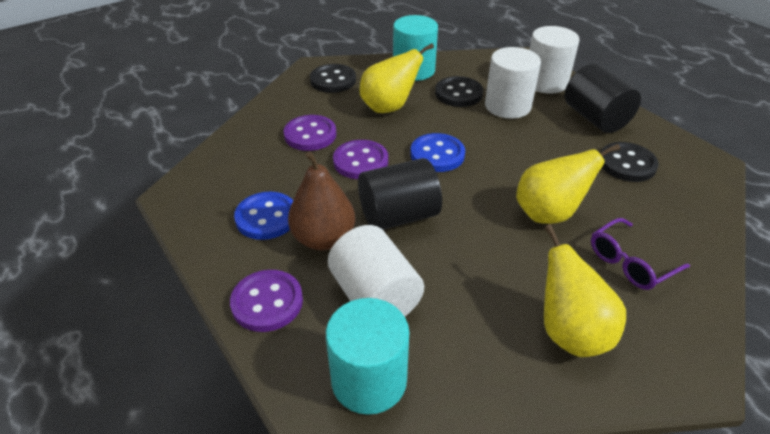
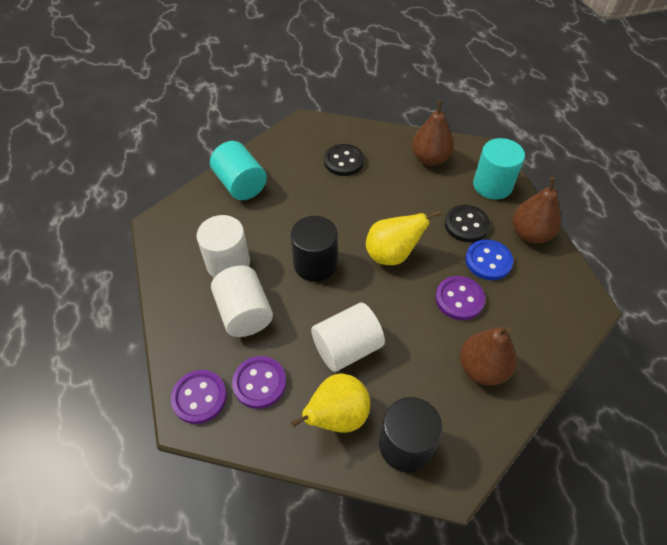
black button: [310,64,356,93] [435,76,483,107] [601,142,659,182] = 3 -> [324,144,364,176] [445,205,490,242] = 2
blue button: [234,192,293,240] [411,133,465,172] = 2 -> [465,239,513,280] = 1
brown pear: [288,151,355,250] = 1 -> [412,100,454,166] [460,326,517,386] [512,177,561,243] = 3
purple glasses: [591,218,690,290] = 1 -> none = 0
yellow pear: [359,43,434,113] [516,144,620,224] [544,224,626,357] = 3 -> [291,373,370,433] [366,210,441,265] = 2

